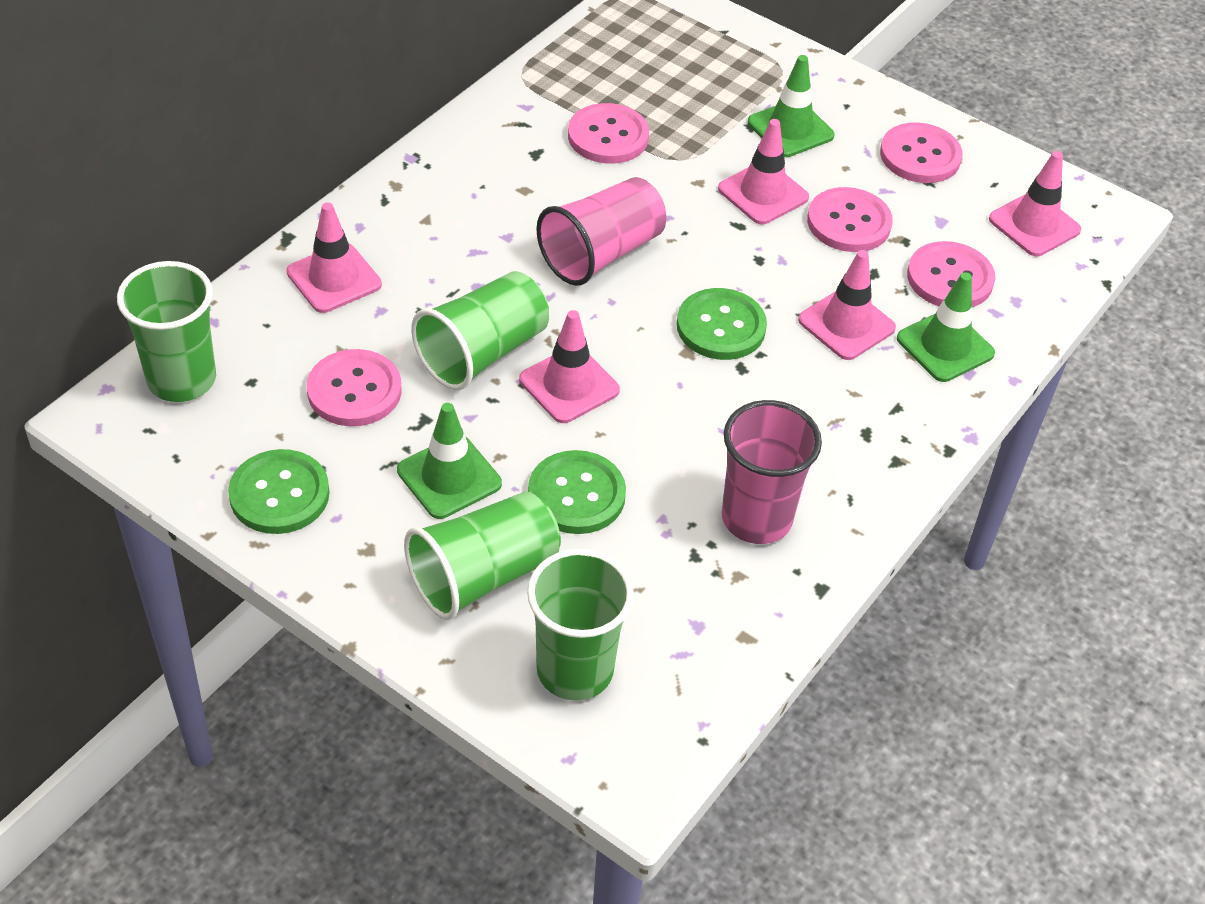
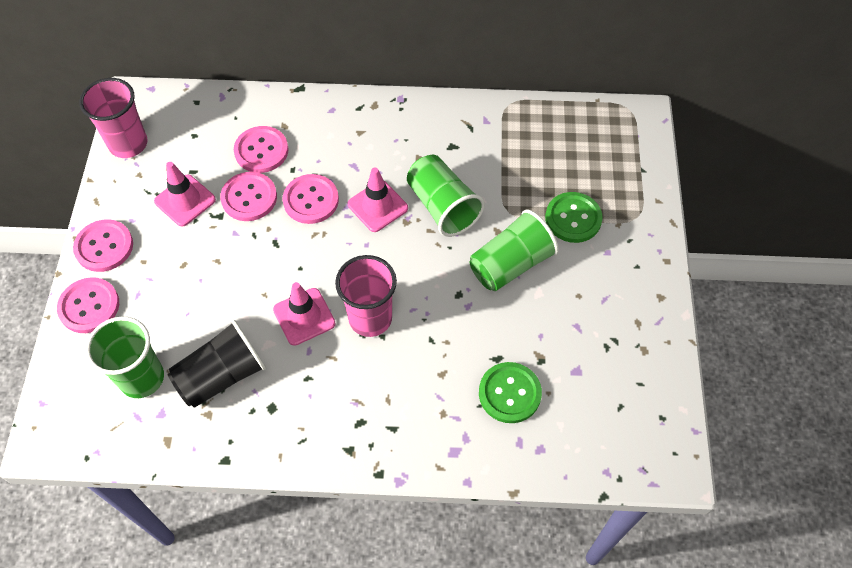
black cup: none = 0 -> [168,320,266,408] = 1
green button: [228,449,330,534] [528,450,626,534] [677,288,767,360] = 3 -> [479,362,542,423] [545,192,603,243] = 2
green cup: [117,261,216,402] [404,491,561,620] [411,271,549,390] [527,549,634,701] = 4 -> [86,317,164,398] [407,155,485,237] [470,209,559,291] = 3
green traffic cone: [397,403,502,519] [748,55,835,157] [897,272,995,382] = 3 -> none = 0
pink traffic cone: [286,202,382,313] [519,310,620,423] [718,119,809,224] [798,250,896,360] [989,151,1081,256] = 5 -> [154,162,216,227] [273,282,336,346] [348,167,408,232] = 3

